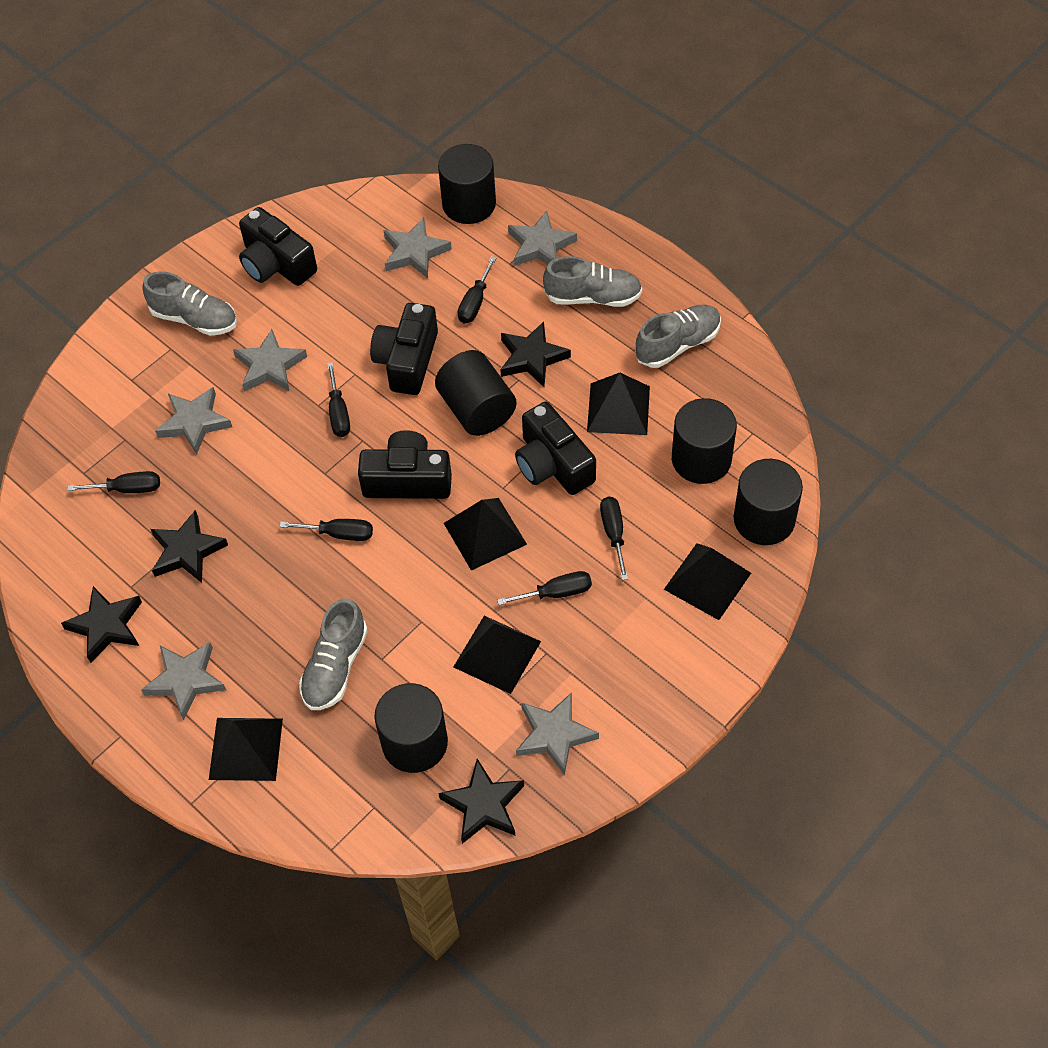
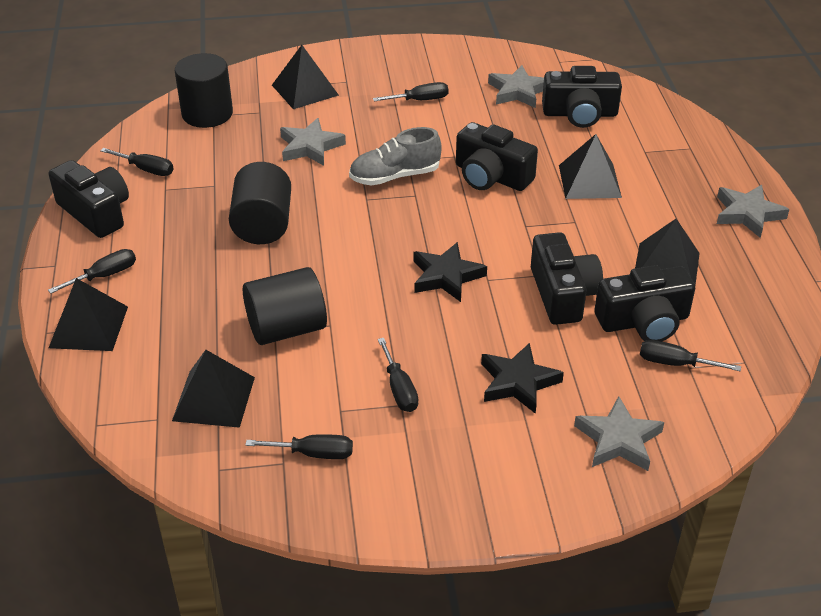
black camera: [239,207,317,286] [358,430,452,499] [370,303,438,395] [515,402,596,495] = 4 -> [48,160,129,238] [456,122,538,191] [531,232,603,325] [542,66,622,128] [594,265,695,341] = 5
black cylinder: [375,683,448,773] [435,350,516,436] [438,144,496,224] [672,398,737,484] [734,459,803,545] = 5 -> [175,53,233,128] [229,162,291,244] [243,267,327,345] = 3
black star: [61,586,142,663] [151,510,228,583] [438,759,524,844] [500,321,571,387] = 4 -> [414,242,487,302] [481,343,564,414] = 2
grey shoe: [142,272,237,336] [299,598,368,710] [543,256,642,307] [635,305,721,368] = 4 -> [349,127,442,185] = 1
grey star: [141,642,226,720] [155,387,232,455] [233,329,307,392] [384,218,452,278] [508,211,577,266] [516,692,599,775] = 6 -> [280,118,346,166] [488,65,544,108] [574,396,664,471] [717,185,790,238] = 4

